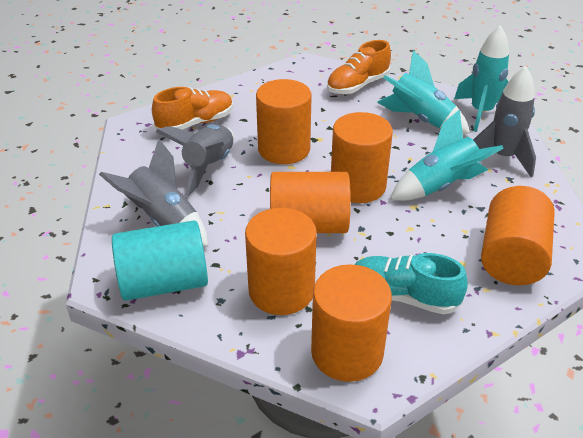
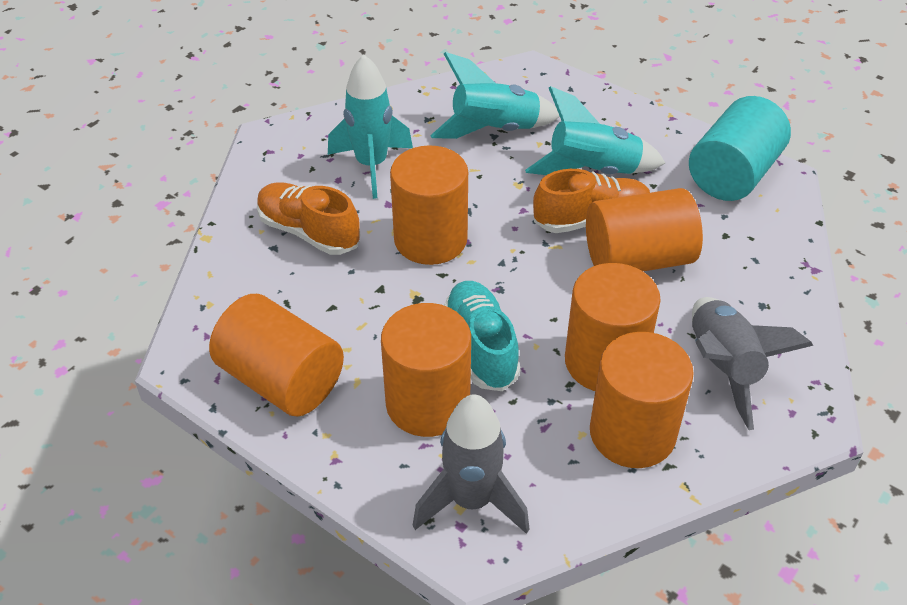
grey rocket: [99,139,208,247] [156,124,234,196] [473,66,536,177] = 3 -> [412,394,529,534] [692,297,813,430] = 2

